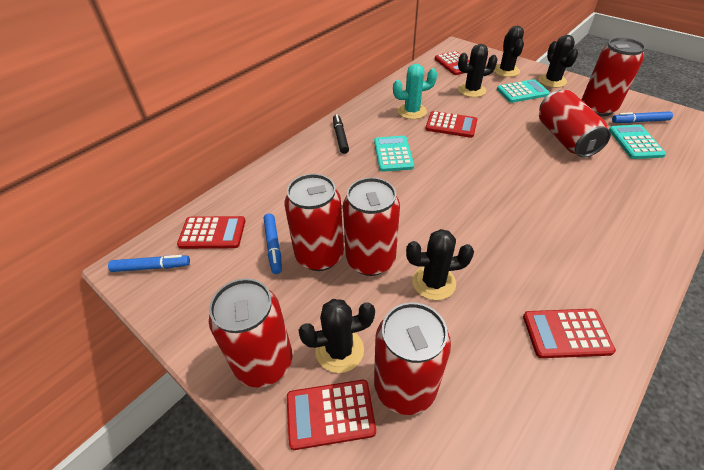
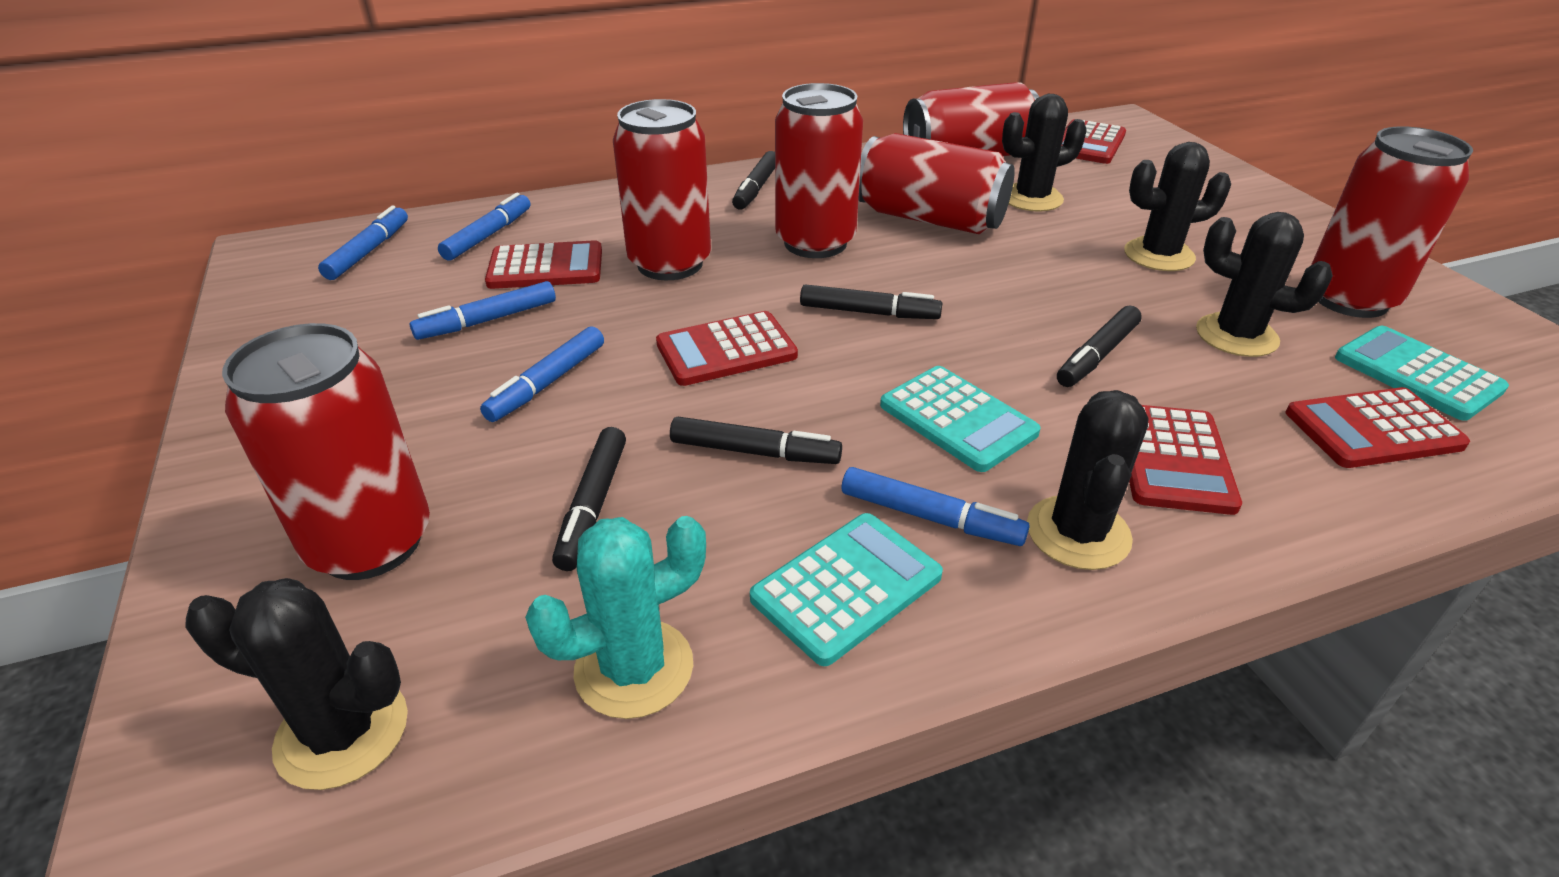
black marker: [333,114,349,154] = 1 -> [552,427,626,571] [670,417,842,464] [732,151,775,210] [800,284,942,319] [1057,305,1142,387] = 5
blue marker: [108,255,190,272] [264,213,282,274] [612,111,673,123] = 3 -> [318,205,408,280] [410,281,556,340] [438,193,531,261] [480,326,604,422] [842,467,1030,546] = 5

